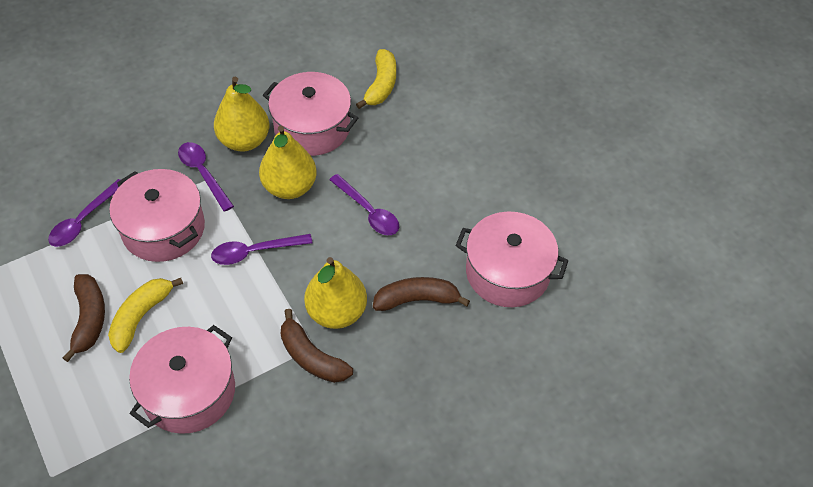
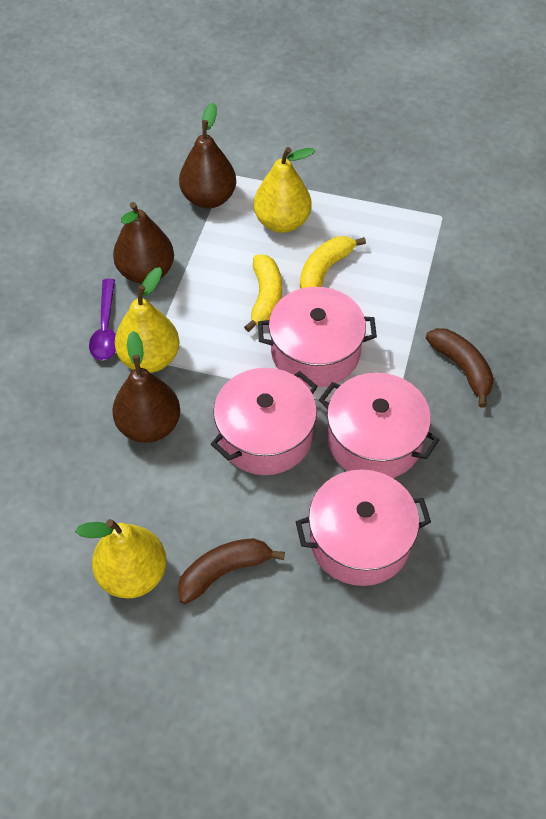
brown banana: [62,274,105,362] [281,309,353,383] [373,277,470,311] = 3 -> [177,538,285,604] [426,328,494,408] = 2
brown pear: none = 0 -> [112,331,180,443] [113,202,174,284] [179,103,236,209] = 3
purple spoon: [48,179,120,247] [178,142,234,212] [211,234,312,265] [329,174,399,235] = 4 -> [89,279,116,361] = 1

